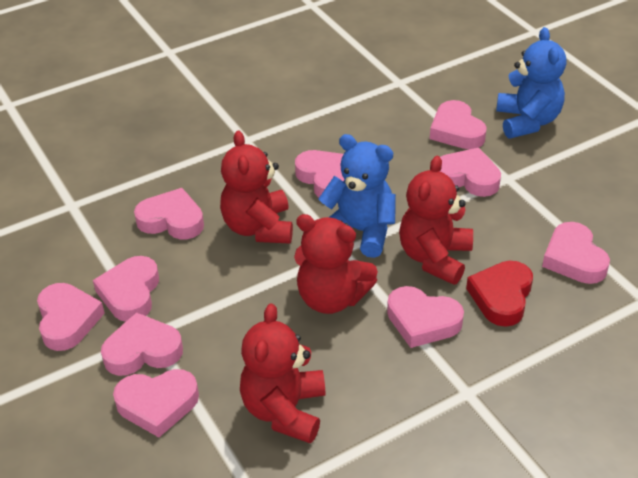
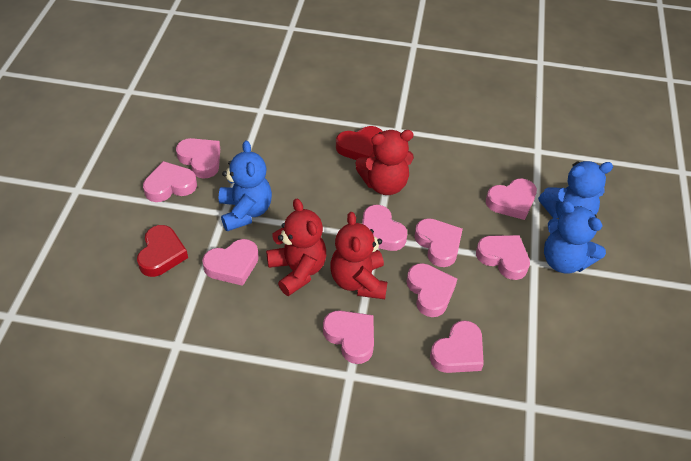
blue teddy bear: [318,134,396,258] [496,27,566,138] = 2 -> [219,140,272,231] [538,161,613,219] [544,201,606,273] = 3
red heart: [466,261,533,327] = 1 -> [137,225,188,277] [336,126,383,160] = 2
red teddy bear: [220,131,293,244] [240,304,325,443] [294,214,378,314] [399,156,473,285] = 4 -> [266,199,326,296] [330,212,388,299] [355,130,414,195] = 3

